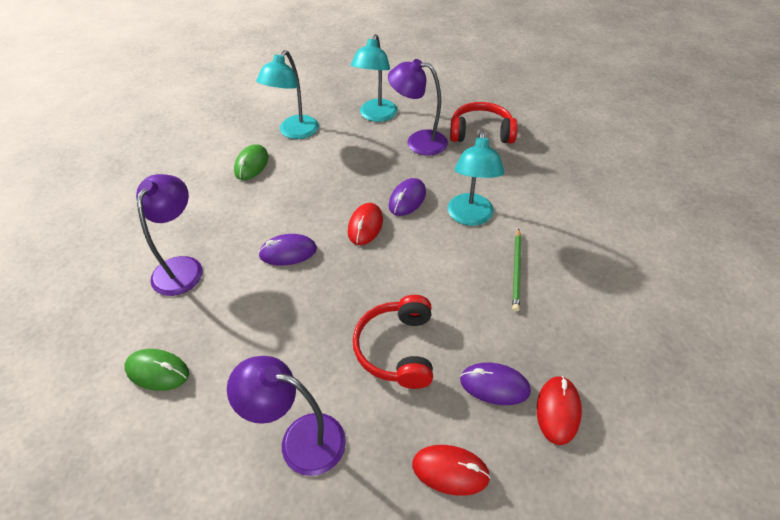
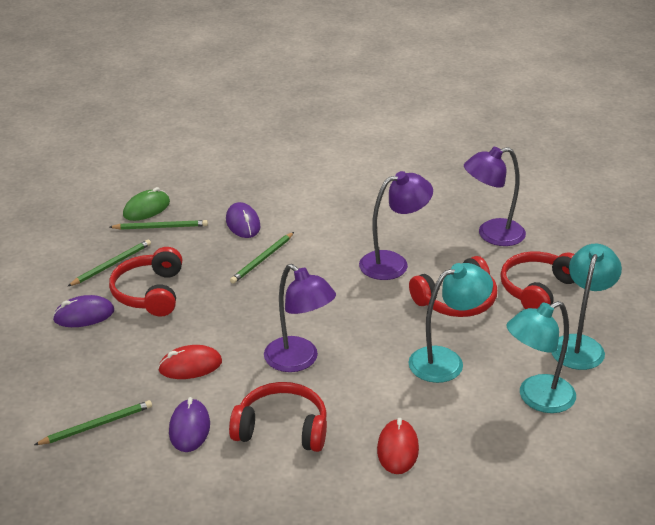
green mouse: [124,349,189,391] [234,144,268,180] = 2 -> [123,187,170,221] = 1
green pencil: [512,228,522,312] = 1 -> [34,400,152,445] [67,239,151,287] [109,220,208,230] [230,232,294,284] = 4
red headphones: [353,295,433,389] [450,102,518,144] = 2 -> [109,247,182,317] [229,382,327,452] [409,256,497,317] [500,252,575,309] = 4
red mouse: [348,203,383,245] [412,445,491,496] [537,376,582,445] = 3 -> [158,345,222,379] [377,418,419,474] = 2

